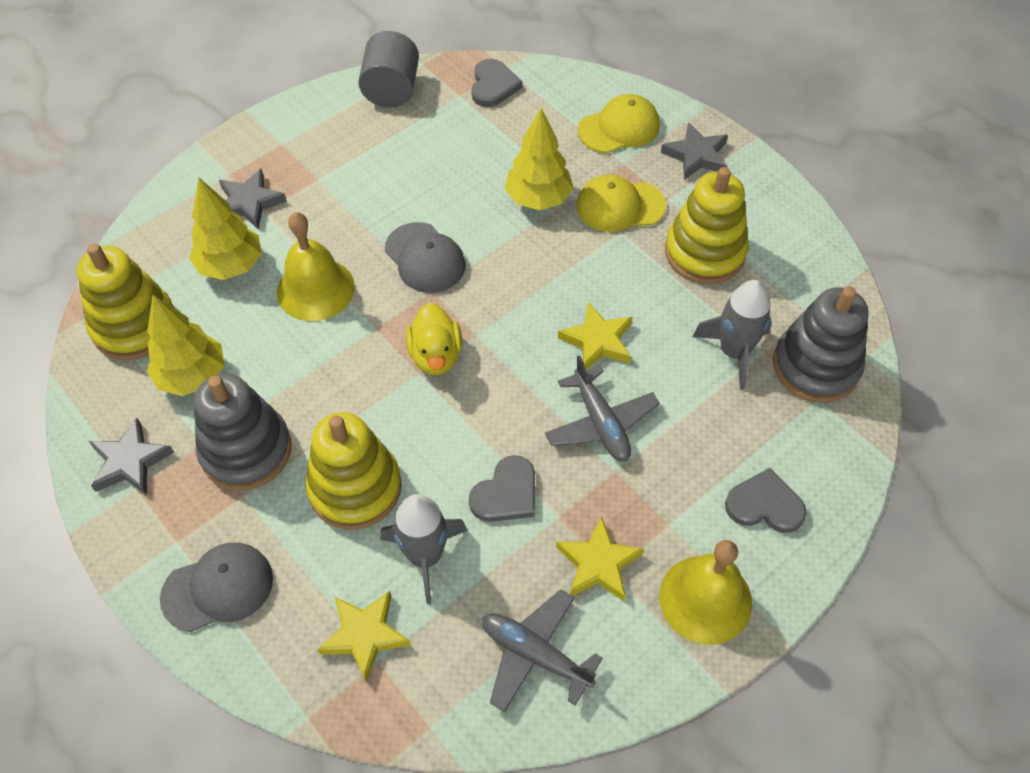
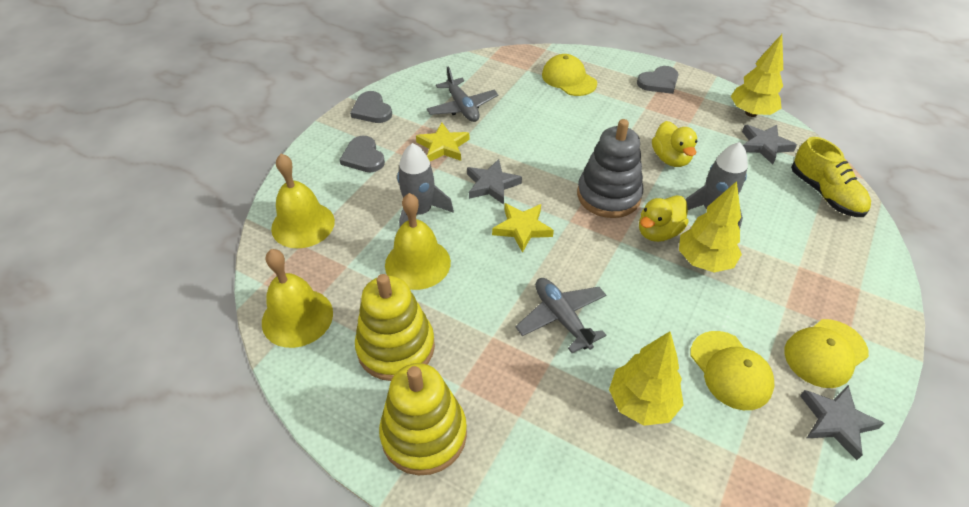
grey cap: [160,543,273,632] [385,222,466,293] = 2 -> none = 0
grey cylinder: [358,31,419,108] = 1 -> none = 0
grey stacking toy: [194,374,292,491] [773,286,869,403] = 2 -> [577,119,643,218] = 1
yellow bell: [277,212,355,321] [659,540,752,645] = 2 -> [262,249,333,348] [271,154,335,248] [385,193,451,290] = 3
yellow cap: [576,174,666,232] [578,94,660,153] = 2 -> [542,54,597,96] [691,331,774,410] [784,319,869,388] = 3
yellow duck: [406,303,462,375] = 1 -> [639,195,689,242] [652,121,698,167] = 2
yellow shoe: none = 0 -> [791,137,871,217] = 1
yellow stacking toy: [77,243,174,360] [306,412,402,530] [665,167,749,284] = 3 -> [355,274,435,381] [379,363,467,475] = 2
yellow star: [317,591,411,683] [556,516,644,602] [558,302,633,370] = 3 -> [416,123,469,161] [492,203,554,253] = 2

